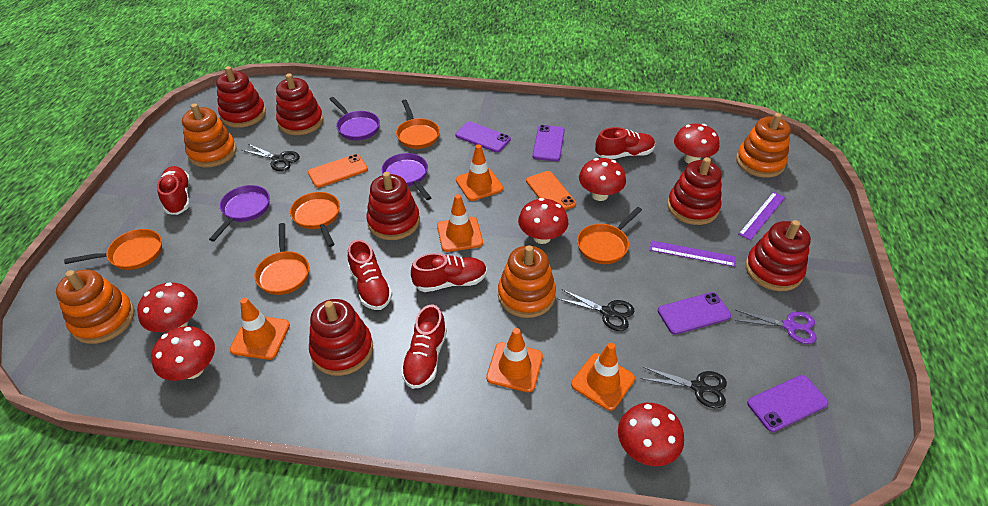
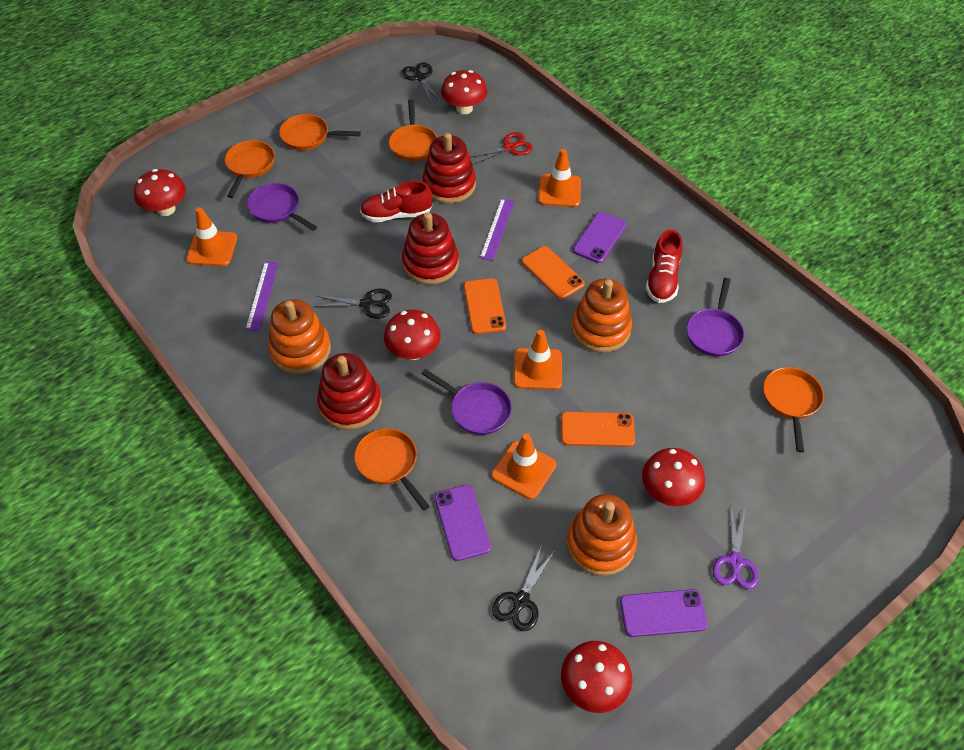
orange phone: [308,154,368,188] [526,171,576,210] = 2 -> [464,278,506,334] [522,246,585,299] [561,412,635,447] = 3
orange stacking toy: [56,269,135,344] [182,103,237,167] [498,245,556,318] [736,113,791,178] = 4 -> [268,299,331,374] [567,494,637,576] [571,279,632,353] = 3
orange traffic cone: [230,298,290,360] [437,194,483,252] [456,144,503,201] [486,328,543,392] [571,343,635,411] = 5 -> [186,207,238,266] [491,433,556,499] [514,330,562,390] [538,149,581,207] = 4
purple phone: [455,122,511,152] [532,125,565,161] [658,292,731,335] [747,375,828,432] = 4 -> [434,485,491,561] [573,212,627,263] [620,589,708,637] = 3
red mushroom: [137,282,198,332] [151,326,215,381] [518,198,568,244] [579,158,626,201] [618,403,684,466] [674,123,719,164] = 6 -> [134,169,186,216] [384,310,441,360] [441,70,487,114] [561,641,632,713] [642,448,705,506] = 5
red scissors: none = 0 -> [470,132,533,165] = 1
red shoe: [157,166,190,215] [348,239,392,310] [401,305,447,389] [411,253,487,292] [595,127,655,159] = 5 -> [360,181,433,222] [646,229,683,303] = 2
red stacking toy: [216,66,266,128] [276,73,323,135] [309,299,373,376] [366,172,420,240] [667,157,722,225] [745,220,811,291] = 6 -> [317,353,382,430] [402,212,459,284] [423,133,476,203] = 3

